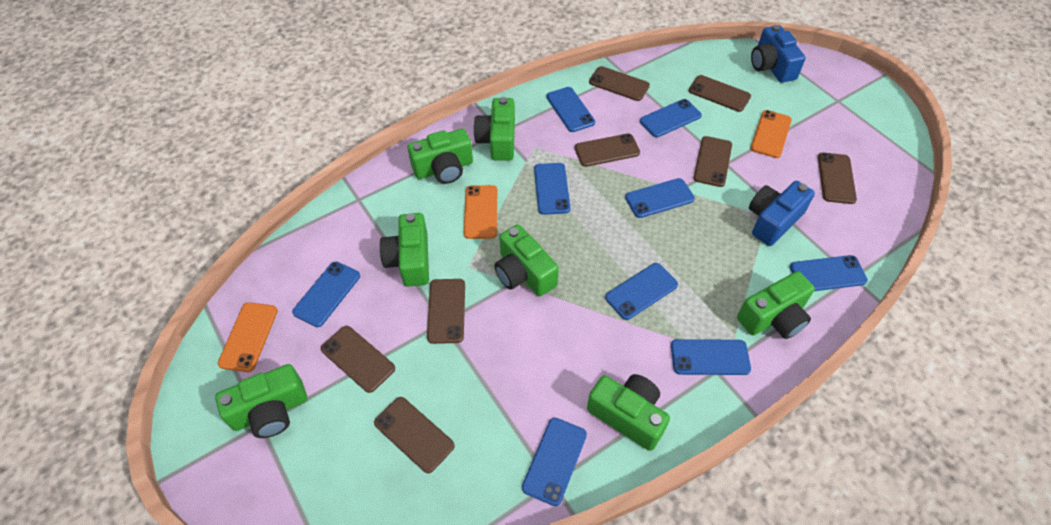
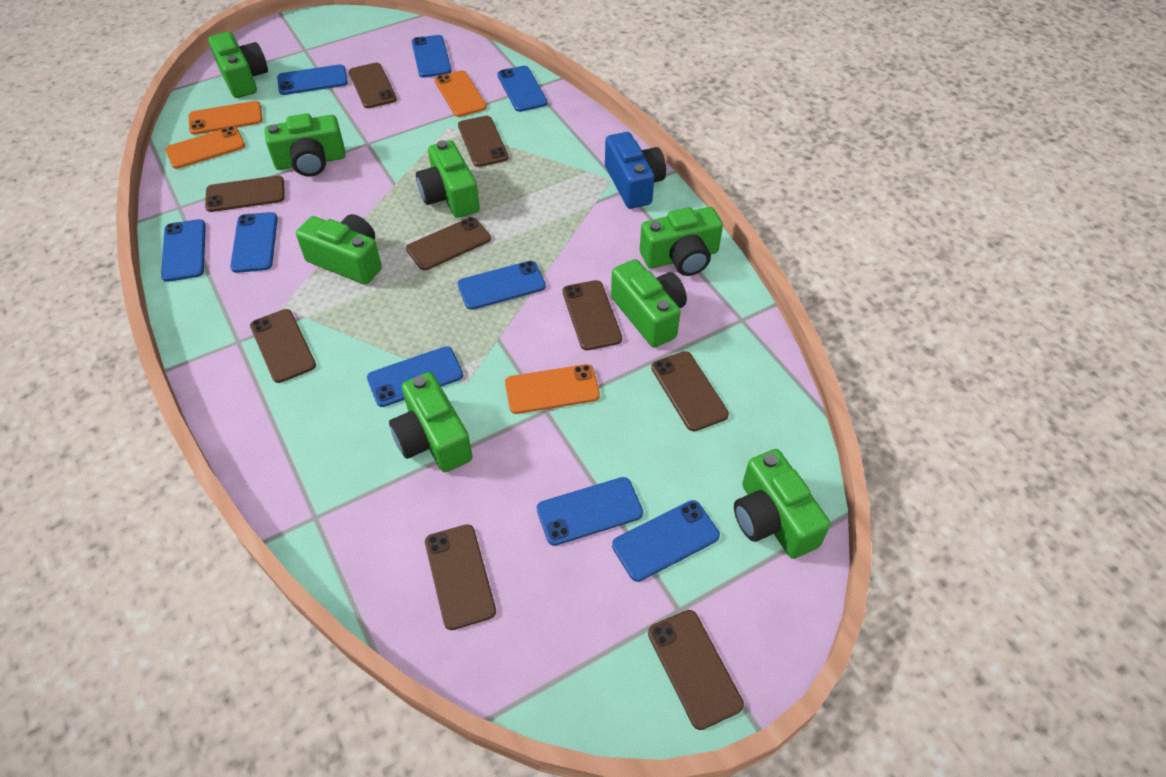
blue camera: [749,181,815,246] [751,25,806,83] = 2 -> [605,132,666,209] = 1
brown phone: [321,326,395,393] [374,397,455,473] [427,279,465,344] [575,133,640,167] [589,66,650,101] [689,75,751,112] [693,136,732,187] [818,153,857,204] = 8 -> [205,176,285,212] [250,309,316,383] [349,63,397,108] [406,217,491,270] [425,524,496,630] [458,116,508,167] [563,280,622,350] [648,610,744,730] [651,351,729,431] = 9
green camera: [215,364,307,438] [380,213,429,287] [408,129,473,184] [474,97,515,161] [494,224,559,296] [587,374,670,451] [737,271,815,339] = 7 -> [208,32,268,98] [264,113,346,177] [296,214,382,285] [389,372,473,472] [416,140,480,218] [611,259,687,348] [640,207,723,276] [734,449,830,559] = 8
orange phone: [218,302,278,372] [464,185,497,239] [750,110,792,158] = 3 -> [165,126,245,169] [189,101,263,135] [435,70,487,117] [505,364,600,414] = 4

